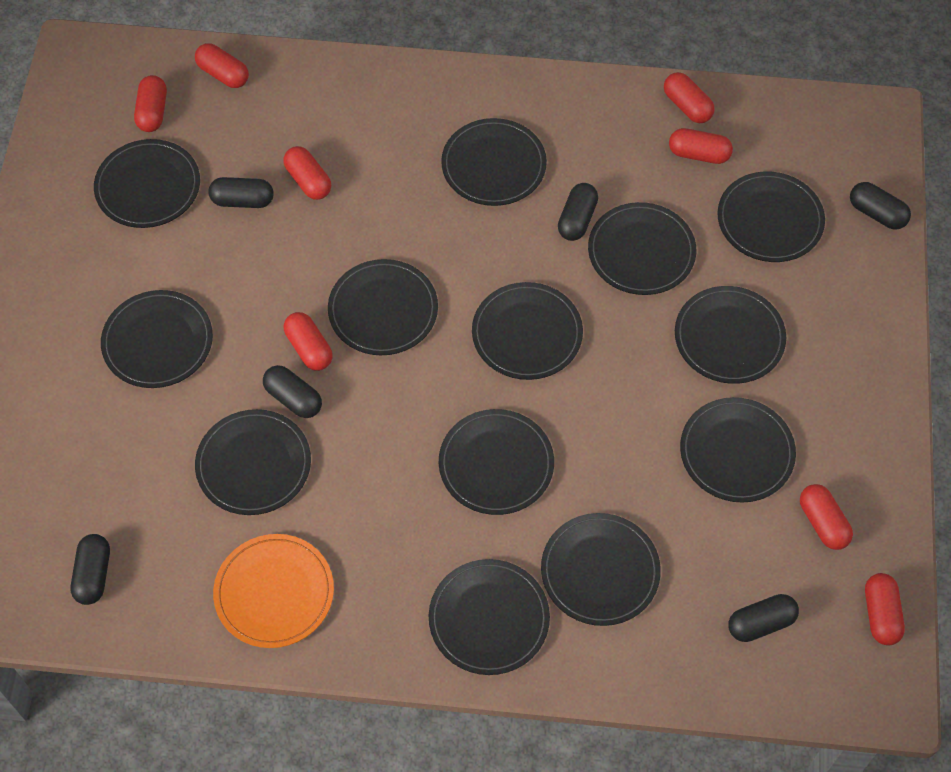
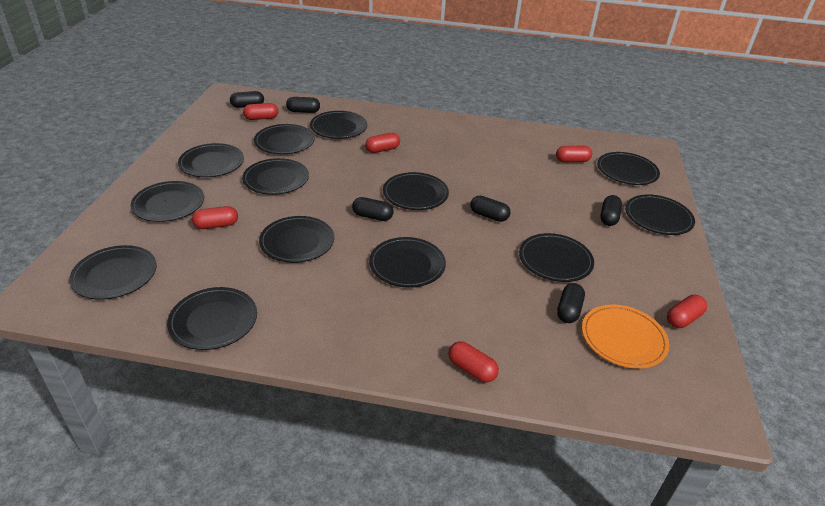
red capsule: [134,75,167,132] [195,43,249,88] [283,146,331,200] [284,312,333,371] [664,72,715,123] [669,128,733,164] [800,484,853,550] [865,573,905,645] = 8 -> [192,206,238,229] [243,103,278,120] [365,133,400,153] [448,341,499,382] [556,146,592,162] [667,295,707,328] = 6

